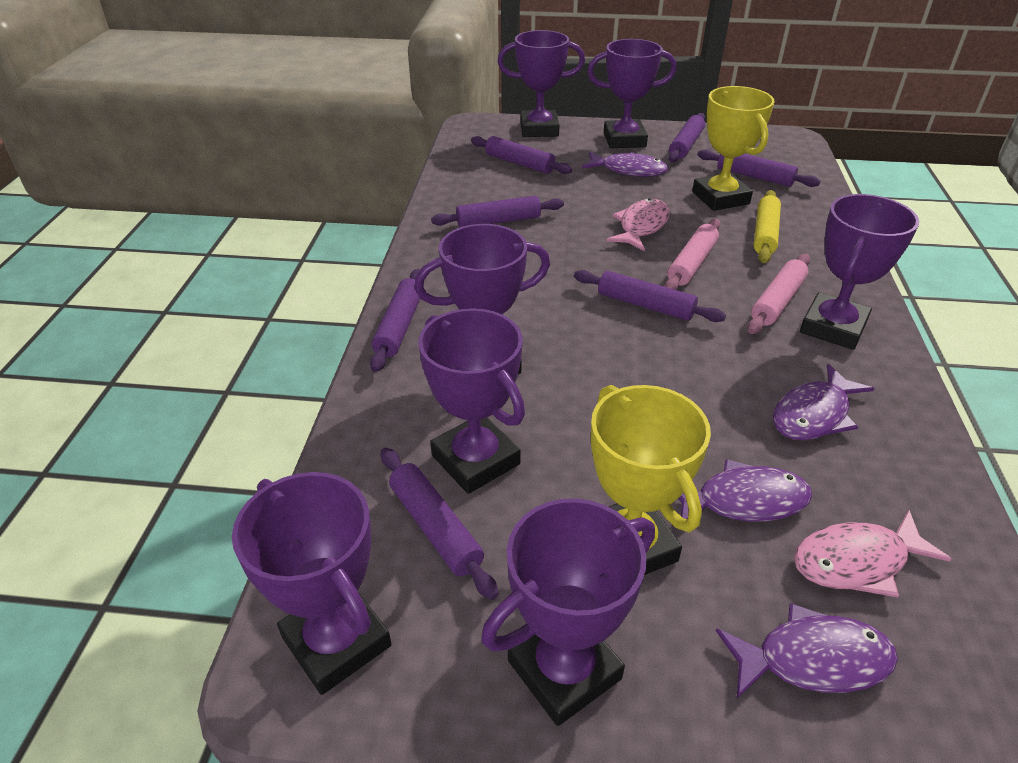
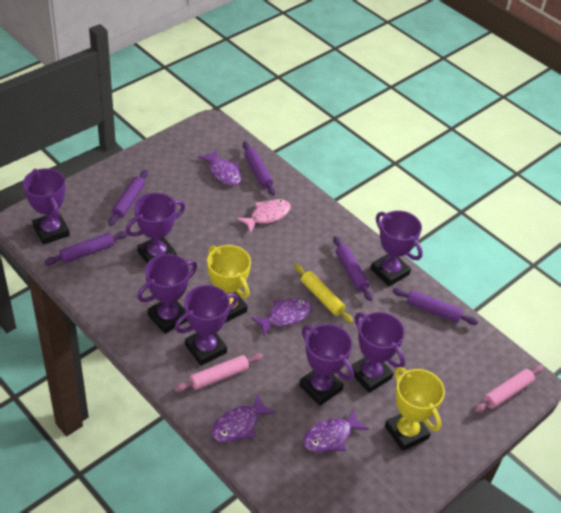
pink fish: [606,198,670,251] [794,510,952,598] = 2 -> [236,199,291,234] = 1
purple rolling pin: [370,269,421,372] [381,448,499,600] [431,196,564,227] [471,136,572,174] [574,270,726,322] [668,113,705,162] [698,149,820,187] = 7 -> [44,231,128,265] [109,170,148,226] [243,141,275,196] [333,236,373,301] [392,288,478,325] = 5

